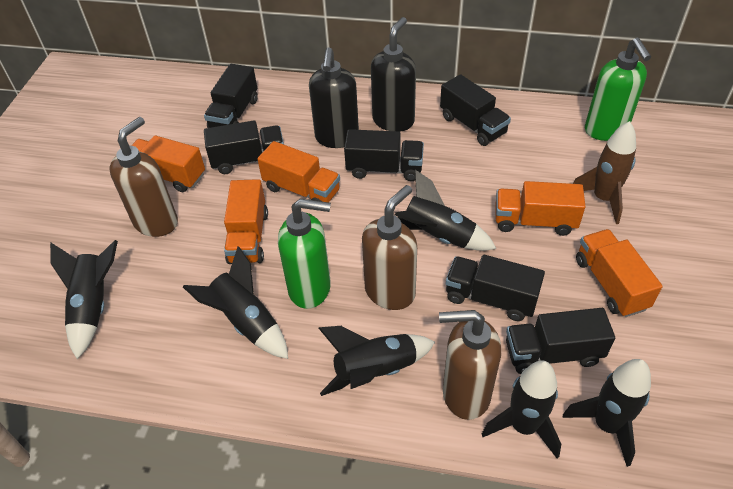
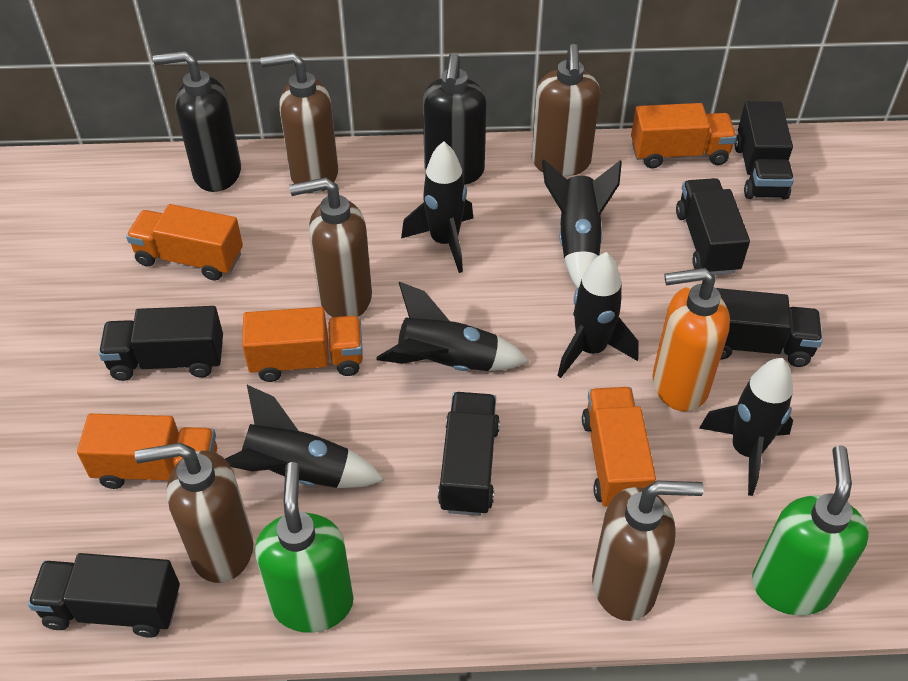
brown rocket: [573,121,636,224] = 1 -> none = 0
brown soap dispenser: [109,117,178,237] [362,185,417,310] [439,310,501,420] = 3 -> [135,443,254,583] [261,52,338,193] [289,177,372,317] [532,44,600,177] [592,481,704,621] = 5
orange soap dispenser: none = 0 -> [652,268,730,412] = 1

